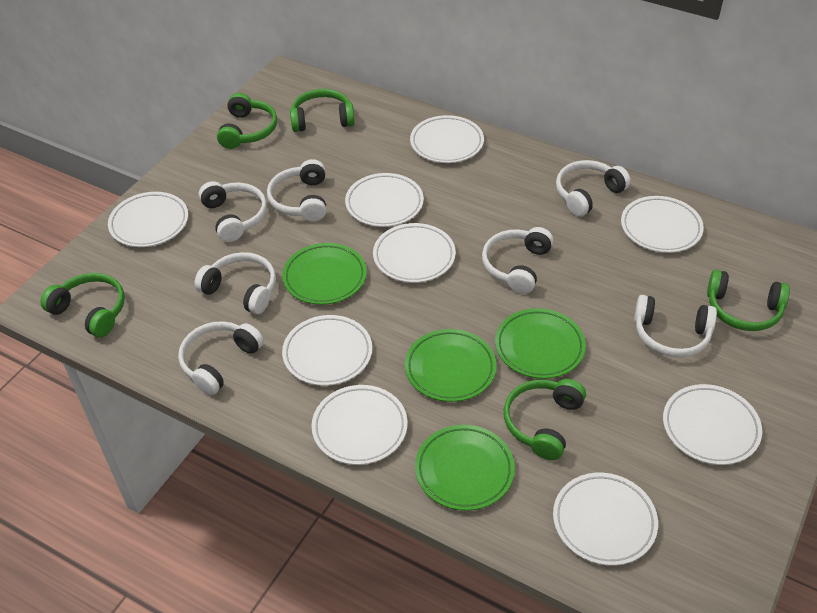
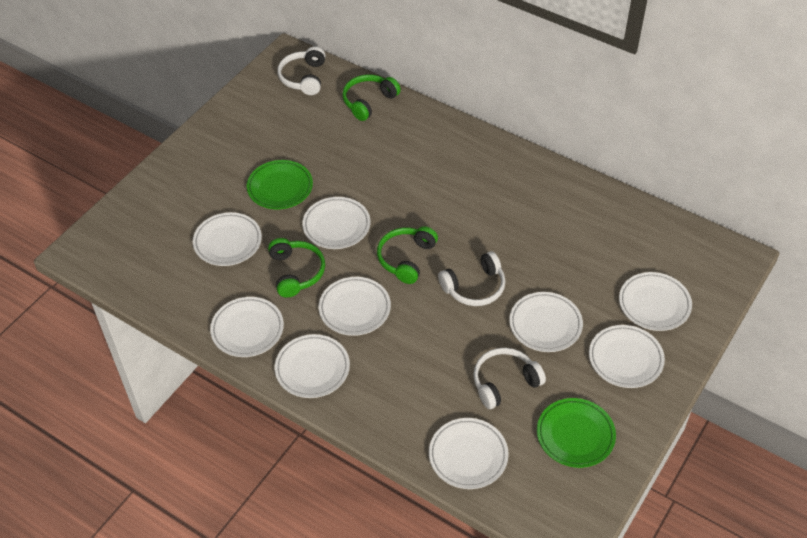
green headphones: [40,273,125,338] [217,93,277,149] [290,89,355,132] [504,379,586,460] [707,270,790,331] = 5 -> [268,238,325,298] [342,74,401,121] [377,226,438,284] = 3
green plate: [282,243,367,305] [405,329,496,402] [415,425,515,511] [495,308,586,379] = 4 -> [247,160,313,209] [537,398,616,468] = 2
white headphones: [178,321,264,395] [195,252,276,314] [199,181,267,242] [267,159,326,221] [482,227,553,294] [556,160,631,217] [634,295,717,357] = 7 -> [278,46,326,95] [438,251,505,306] [473,348,546,409] = 3

